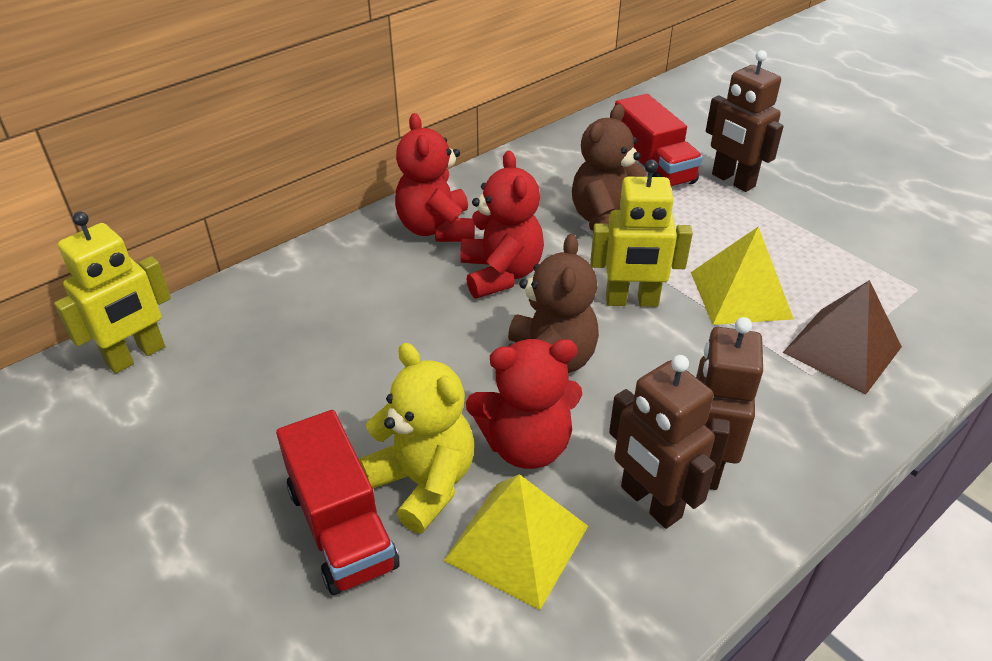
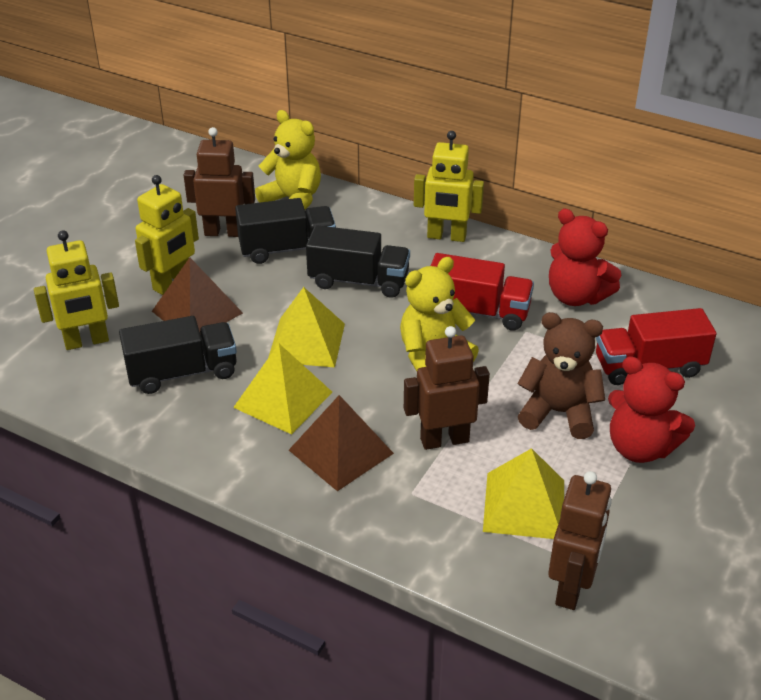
black truck: none = 0 -> [119,316,237,394] [235,198,336,264] [306,225,410,298] = 3
brown pyramid: [783,280,902,394] = 1 -> [152,258,243,332] [289,395,394,491] = 2
brown teddy bear: [508,234,599,373] [572,104,646,231] = 2 -> [517,312,605,439] = 1
red teddy bear: [395,113,475,242] [460,151,544,298] [466,339,582,469] = 3 -> [549,209,621,306] [608,356,695,463] = 2
yellow pyramid: [444,474,588,610] [691,227,794,325] = 2 -> [233,344,332,435] [268,287,345,368] [483,448,564,539] = 3
yellow robot: [54,212,171,374] [591,160,693,307] = 2 -> [34,230,119,350] [135,175,199,295] [414,131,484,242] = 3
yellow teddy bear: [359,343,474,533] = 1 -> [255,110,321,210] [400,257,479,371] = 2

